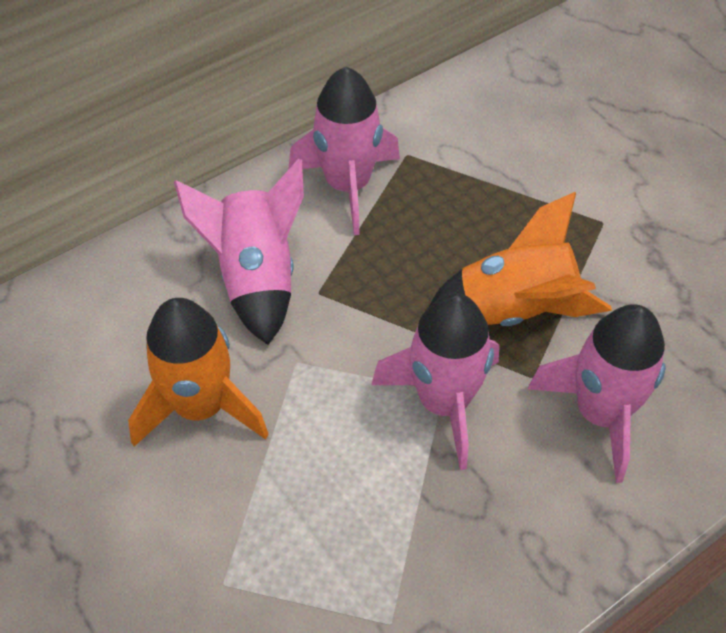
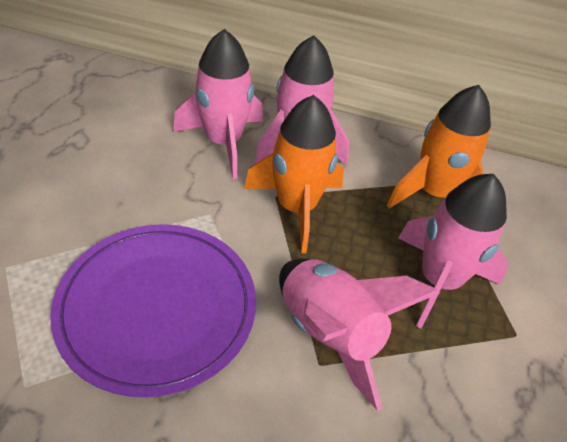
purple plate: none = 0 -> [50,224,256,397] = 1

